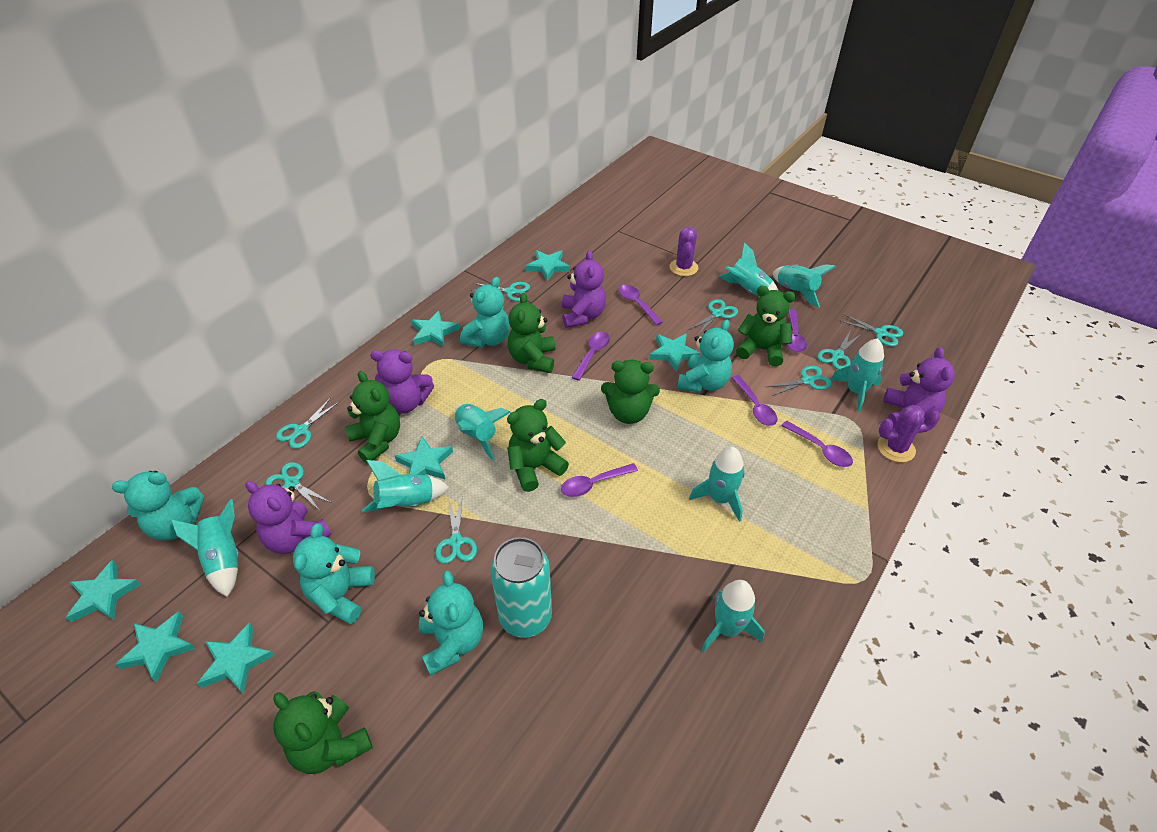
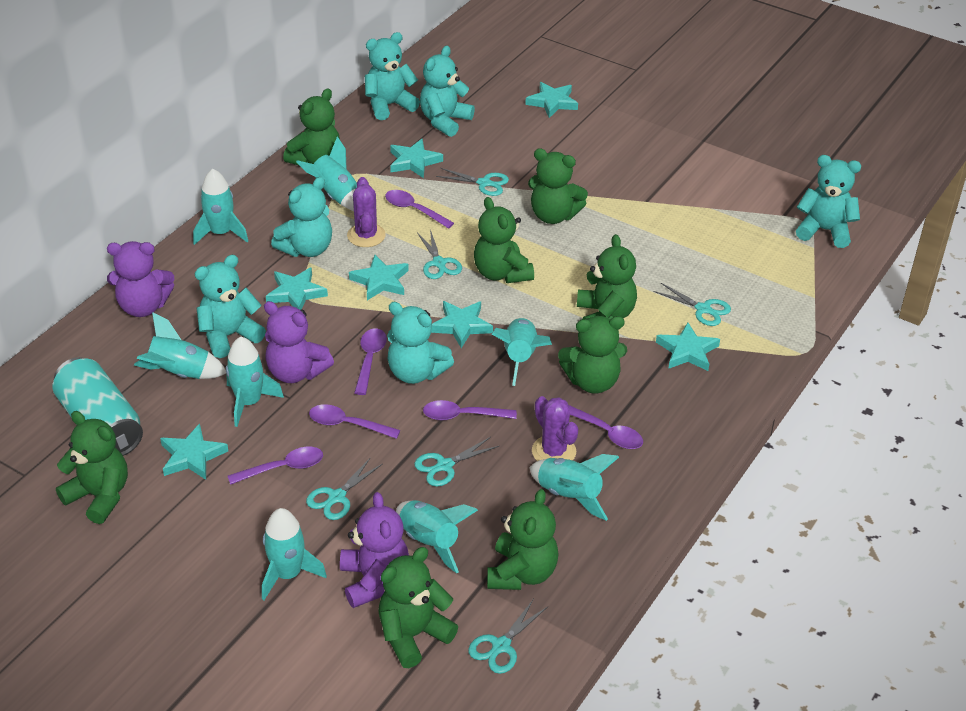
green teddy bear: [273,691,373,774] [345,371,400,464] [507,399,569,492] [508,293,555,373] [601,360,660,424] [736,286,796,367] = 6 -> [56,411,128,524] [283,88,340,165] [378,547,458,668] [474,197,534,283] [487,489,558,590] [528,148,588,224] [558,316,627,394] [577,234,637,319] = 8
purple teddy bear: [245,481,332,554] [370,349,434,413] [562,251,606,328] [883,347,955,428] = 4 -> [107,241,174,317] [264,301,334,383] [340,492,409,608] = 3
turquoise scissors: [266,462,332,512] [276,398,339,449] [435,498,477,564] [471,282,530,301] [688,299,738,336] [767,365,832,396] [817,332,861,369] [838,314,903,346] = 8 -> [306,457,383,520] [414,437,499,487] [417,230,462,279] [436,168,509,196] [468,599,548,674] [653,283,731,326] = 6
turquoise teddy bear: [112,471,204,541] [293,523,375,624] [419,571,483,676] [460,277,510,348] [677,320,734,393] = 5 -> [195,255,266,358] [271,177,332,257] [365,32,420,120] [387,302,454,384] [420,46,475,137] [796,155,861,248] = 6

